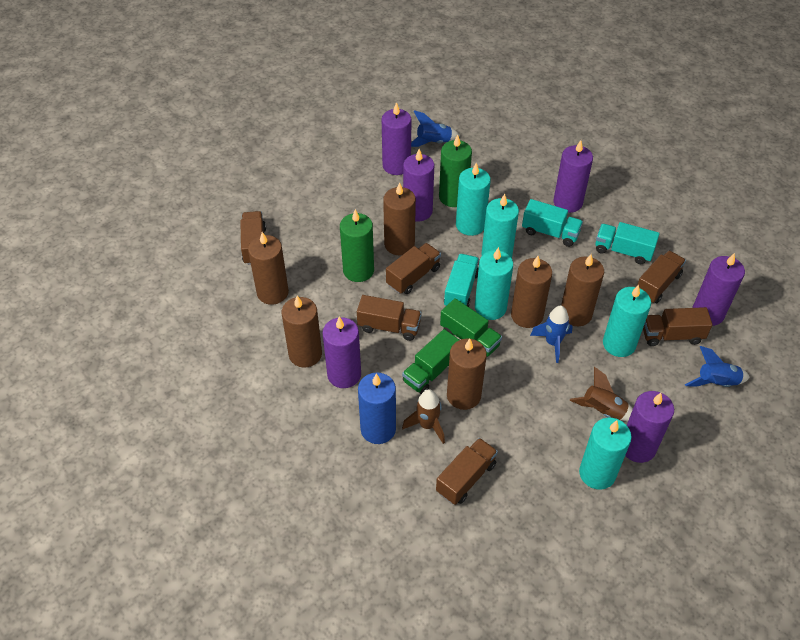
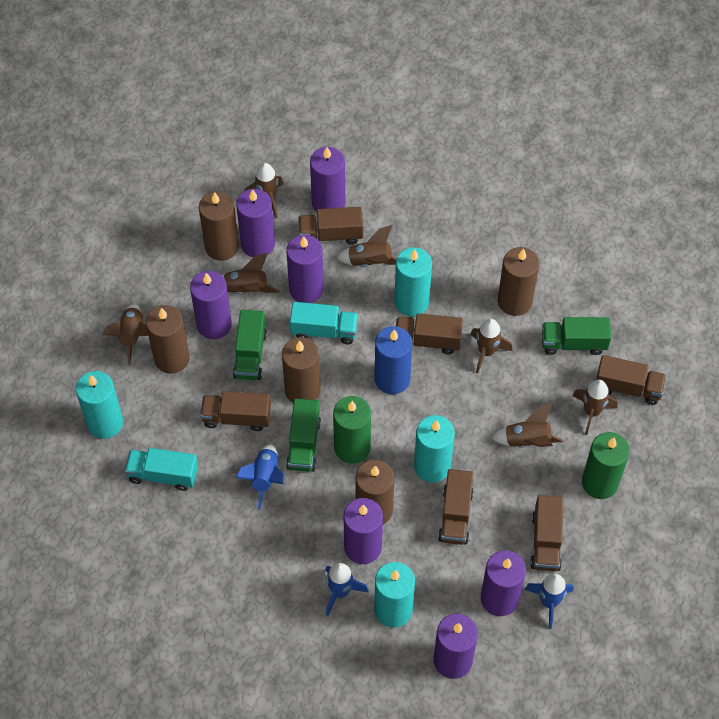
brown candle: [248,232,289,305] [282,296,322,368] [383,182,416,255] [447,339,487,410] [511,256,552,328] [561,254,604,326] = 6 -> [146,305,190,374] [199,192,239,261] [282,337,321,403] [355,460,394,524] [498,247,539,316] = 5
brown rocket: [402,389,445,444] [570,367,633,421] = 2 -> [103,304,148,365] [222,253,280,294] [245,163,284,218] [337,225,397,267] [470,319,512,373] [491,403,564,448] [572,380,618,435] = 7
green truck: [402,329,459,394] [440,298,502,357] = 2 -> [233,310,267,380] [286,398,321,472] [542,317,611,355] = 3
purple candle: [323,317,361,388] [382,102,411,175] [403,149,434,221] [553,140,593,213] [625,391,674,463] [692,253,745,326] = 6 -> [190,271,232,339] [236,189,275,257] [286,235,324,303] [310,147,345,212] [343,498,383,564] [434,614,478,679] [481,550,526,616] = 7
turquoise candle: [456,163,491,236] [475,247,513,320] [482,194,519,258] [579,418,632,490] [603,285,651,357] = 5 -> [76,371,123,439] [374,562,415,628] [394,247,432,316] [414,415,455,483] = 4
turquoise truck: [444,254,479,307] [522,199,583,247] [595,222,660,264] = 3 -> [125,448,198,491] [290,302,358,344] = 2

